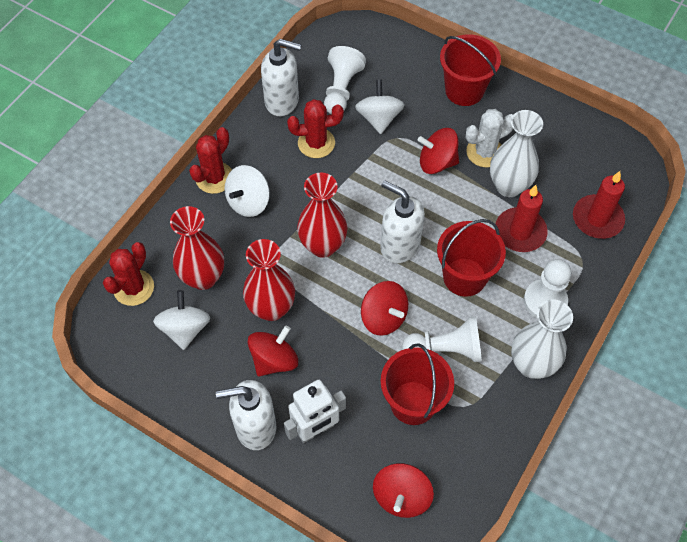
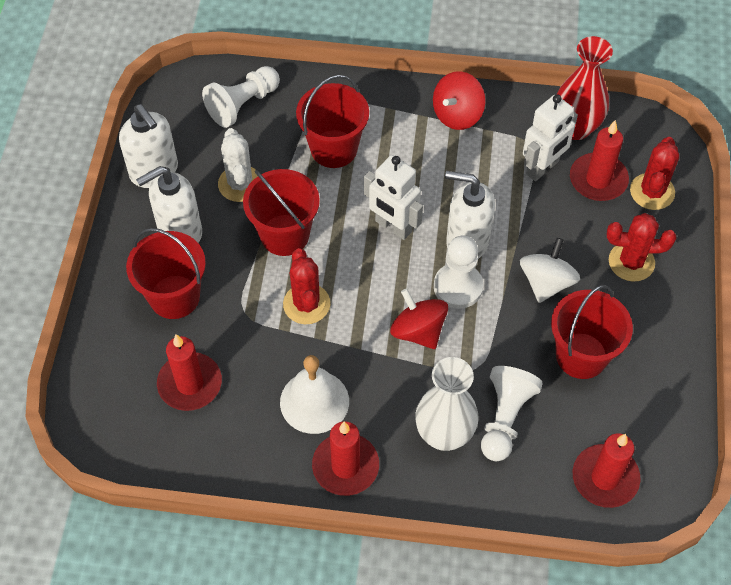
red bucket: [381,343,454,425] [437,219,506,297] [440,35,501,106] = 3 -> [126,228,206,319] [243,169,320,256] [296,75,369,168] [551,285,633,379] = 4
red candle: [495,185,548,252] [573,171,625,239] = 2 -> [157,334,222,411] [312,421,379,496] [570,120,629,201] [573,433,641,508] = 4
red spinning top: [247,325,298,376] [361,281,408,336] [373,463,434,518] [418,128,459,174] = 4 -> [390,288,448,349] [433,71,486,130] = 2
red vase: [170,206,224,290] [243,239,295,321] [297,172,348,258] = 3 -> [557,36,613,140] = 1
white bell: none = 0 -> [280,355,349,434] = 1
white robot: [284,380,346,443] = 1 -> [364,155,423,240] [523,94,578,181] = 2
white spinning top: [153,290,210,350] [225,165,270,217] [355,80,404,134] = 3 -> [520,238,580,303] = 1
white vase: [490,110,543,197] [511,299,573,379] = 2 -> [415,357,479,451] = 1

